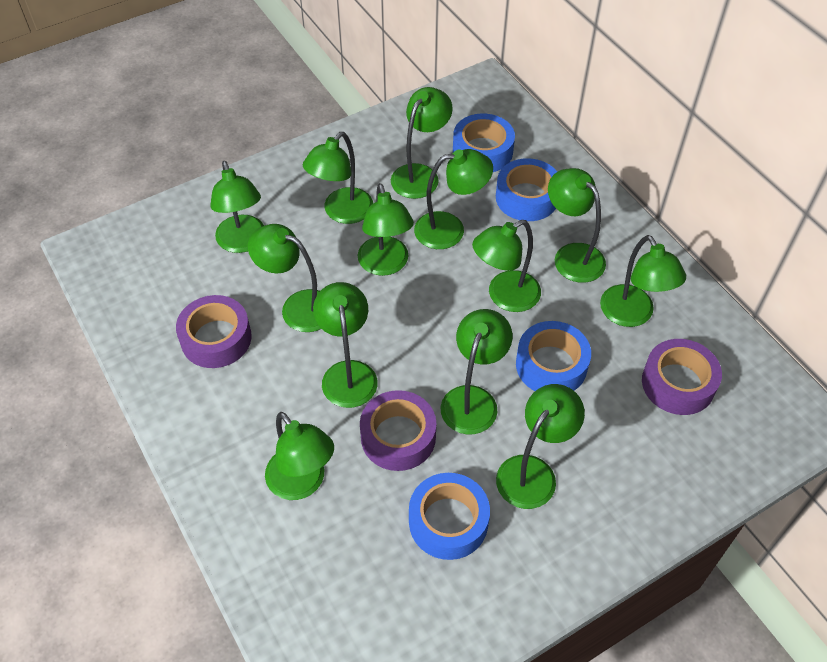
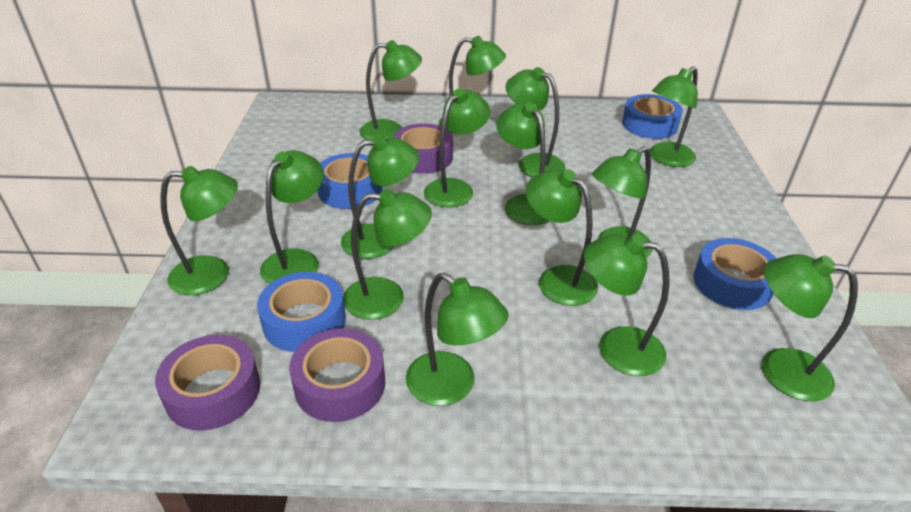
green lamp: [210,161,264,253] [248,224,321,332] [265,412,334,500] [303,132,373,224] [313,282,378,408] [358,183,414,276] [391,87,453,199] [414,149,493,249] [441,309,513,434] [472,220,541,312] [496,384,585,509] [548,168,606,283] [600,235,686,327] = 13 -> [160,166,238,295] [260,150,324,284] [341,135,419,259] [343,189,432,320] [360,40,422,140] [406,272,509,406] [424,88,490,207] [439,36,506,134] [497,102,549,225] [505,67,565,177] [526,169,598,306] [584,234,670,376] [592,146,653,258] [650,66,698,167] [762,254,858,401] = 15

